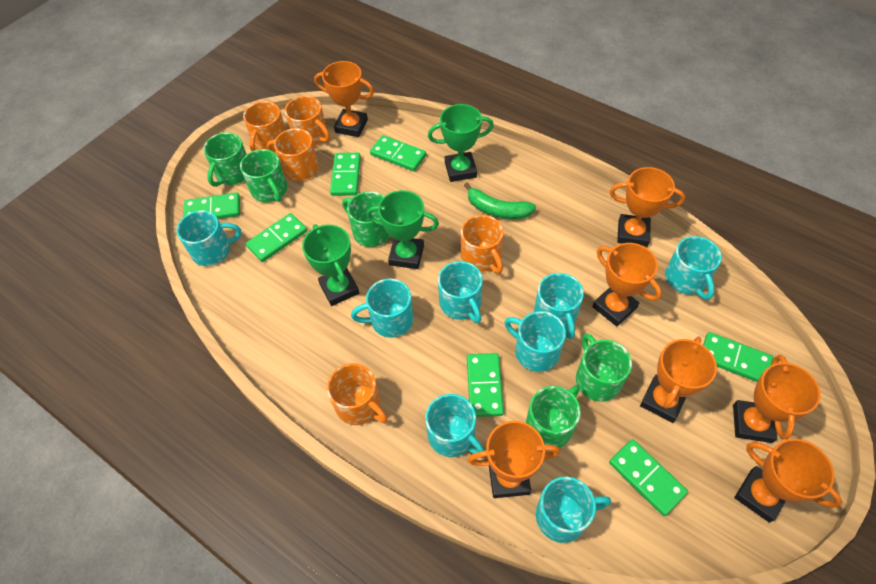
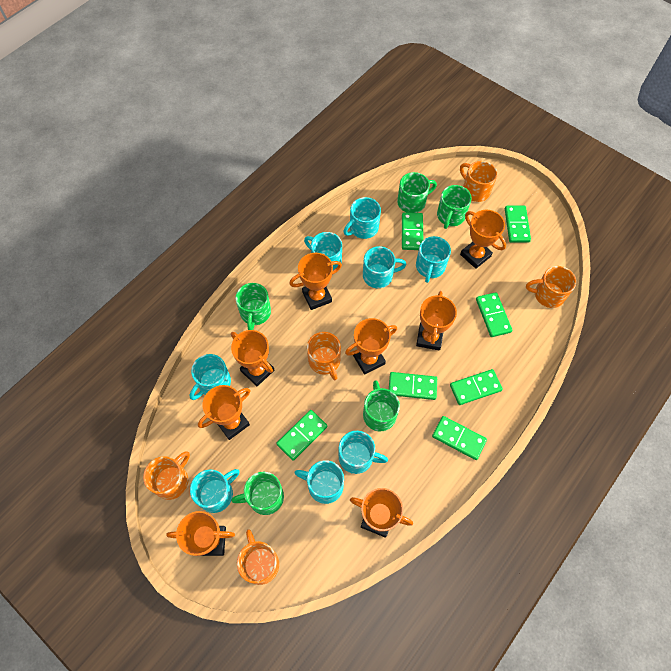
green banana: [464,182,536,219] = 1 -> none = 0
green trophy: [302,224,359,306] [366,190,439,269] [428,104,494,182] = 3 -> none = 0
orange trophy: [314,61,374,137] [468,421,560,498] [592,243,662,327] [610,167,685,247] [640,336,717,423] [733,355,821,443] [734,439,842,523] = 7 -> [166,511,235,556] [198,385,250,440] [231,330,274,386] [289,253,342,310] [345,318,397,375] [350,488,413,538] [416,291,457,351] [460,210,506,269] = 8

